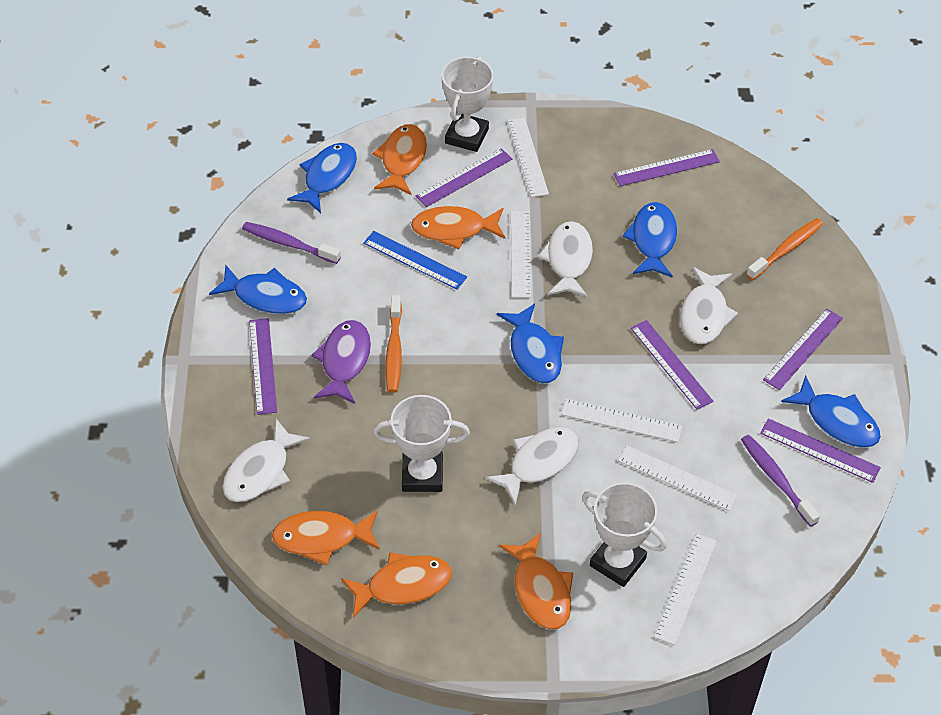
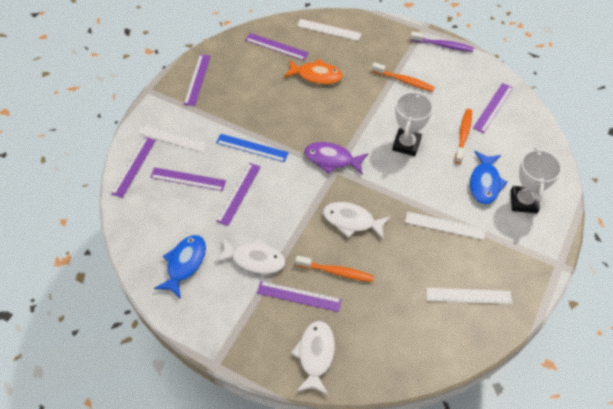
blue fish: [209,264,307,314] [287,143,357,213] [497,303,564,383] [622,202,677,278] [781,375,881,448] = 5 -> [154,235,206,299] [470,151,508,204] = 2
orange fish: [272,510,380,566] [341,552,452,618] [372,124,427,195] [411,206,506,249] [499,533,573,630] = 5 -> [283,59,343,85] = 1
orange toothbrush: [385,295,402,393] [746,218,823,280] = 2 -> [295,256,374,282] [372,62,435,92] [455,109,472,164] = 3
purple ruler: [249,318,277,415] [416,148,512,207] [614,149,720,186] [631,320,713,410] [760,418,881,483] [763,309,843,390] = 6 -> [111,137,156,198] [150,167,226,191] [184,54,211,106] [216,163,261,226] [245,33,309,60] [257,281,342,312] [473,83,513,133] = 7
purple toothbrush: [242,222,341,264] [741,435,820,527] = 2 -> [410,32,474,52] = 1
white fish: [223,419,310,502] [485,427,579,505] [538,221,593,298] [680,267,738,344] = 4 -> [214,237,285,274] [291,321,335,395] [323,202,391,240] = 3
white ruler: [508,117,549,197] [511,211,531,298] [561,399,682,442] [618,445,738,511] [654,534,717,645] = 5 -> [138,124,209,153] [297,19,362,41] [405,212,486,240] [426,288,512,304] = 4
white trophy: [373,395,470,492] [441,56,493,152] [582,482,667,587] = 3 -> [392,91,433,156] [511,147,562,213] = 2

